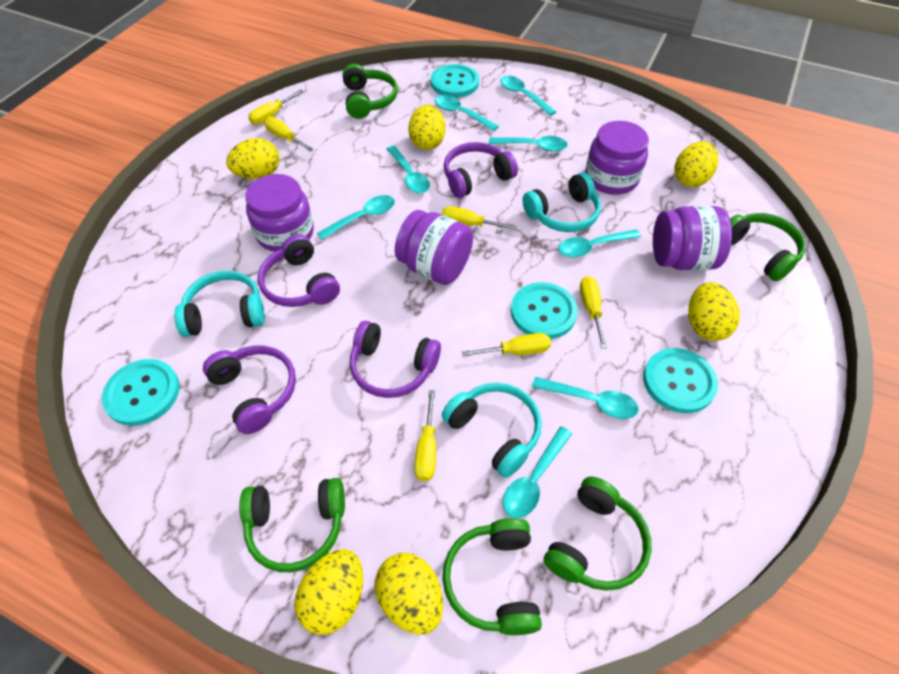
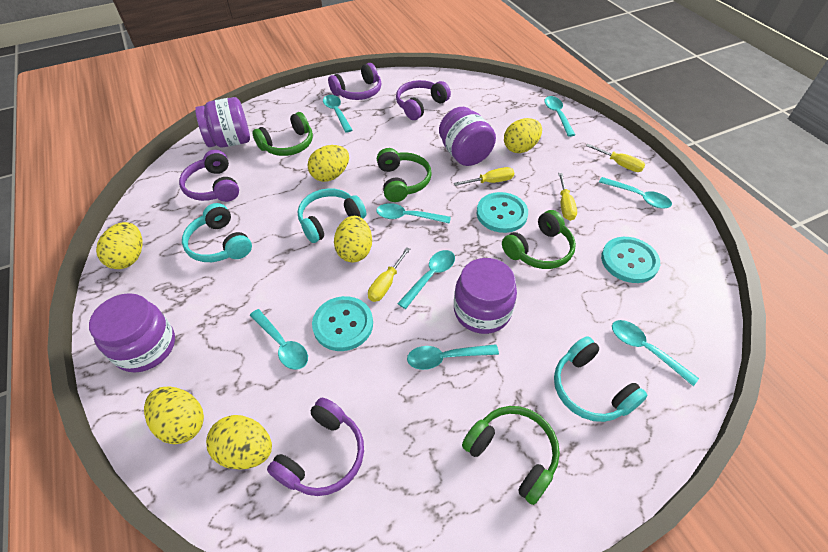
green headphones: [239,478,345,572] [343,64,398,119] [442,518,542,635] [544,477,651,591] [730,213,806,281] = 5 -> [252,112,313,156] [377,148,432,202] [462,406,560,505] [502,210,576,269] = 4
turquoise button: [102,359,180,426] [431,64,479,98] [511,282,578,339] [643,348,718,413] = 4 -> [312,296,373,351] [477,192,528,233] [601,237,660,283] = 3
yellow screwdriver: [248,90,304,125] [264,117,314,152] [415,390,436,481] [442,206,518,230] [462,333,551,357] [580,276,607,348] = 6 -> [368,247,410,302] [454,167,514,186] [558,173,577,221] [586,144,645,172] = 4

